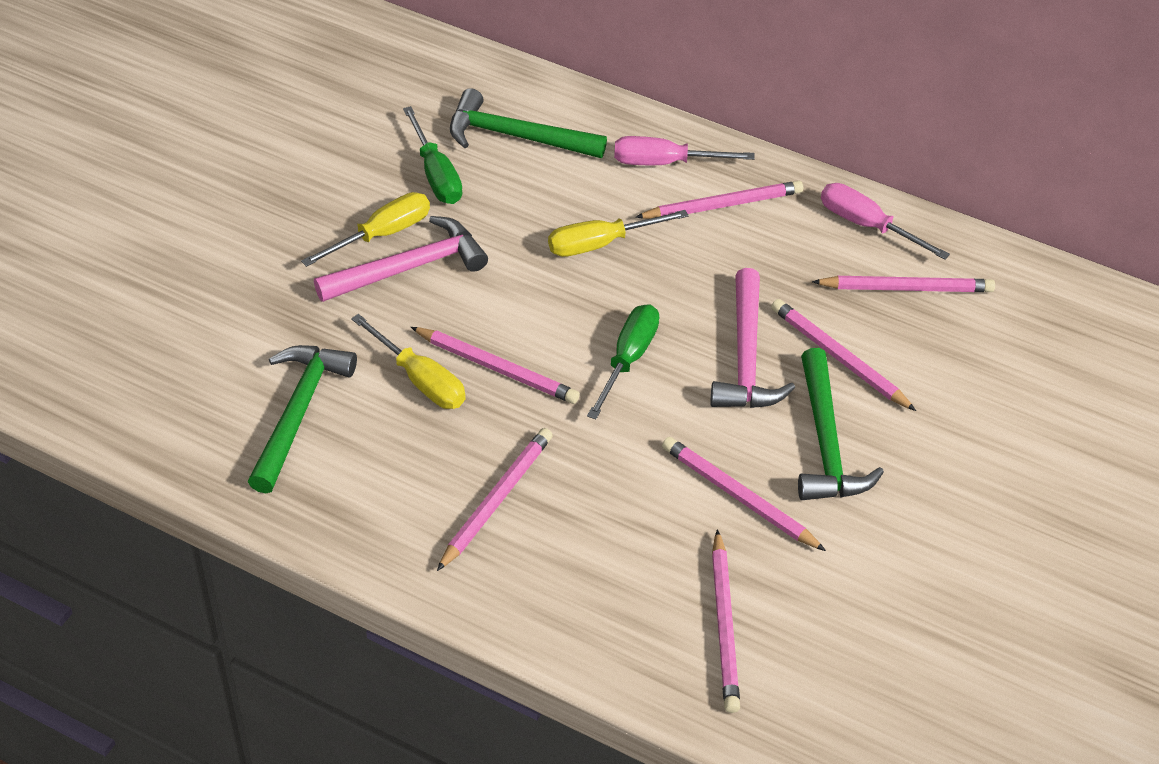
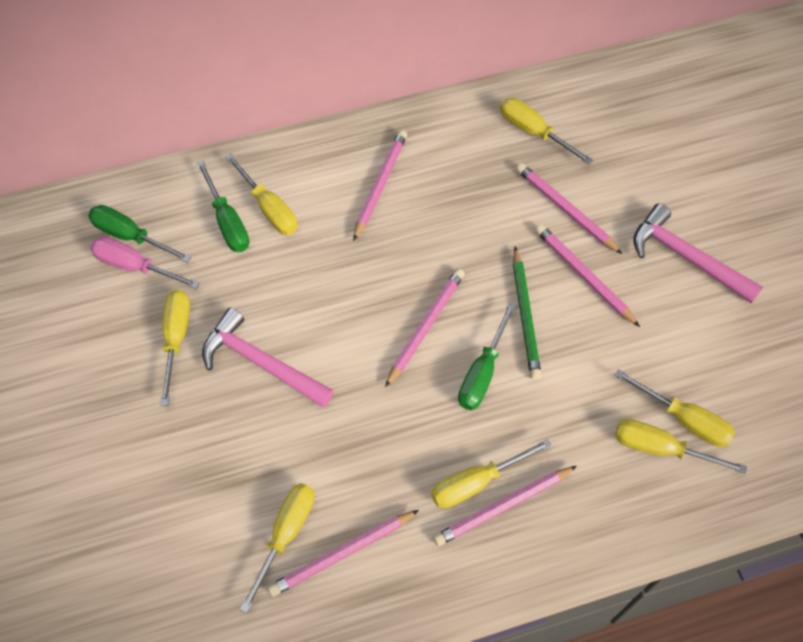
green hammer: [248,345,357,493] [450,88,607,158] [798,348,884,500] = 3 -> none = 0
green pencil: none = 0 -> [513,247,541,380] = 1
green screwdriver: [403,106,462,204] [587,304,659,420] = 2 -> [88,205,191,263] [197,161,249,252] [458,302,516,410] = 3
pink pencil: [411,327,580,404] [437,428,553,571] [635,181,803,219] [662,437,826,551] [712,529,740,713] [771,299,916,411] [812,276,995,292] = 7 -> [268,510,419,597] [353,130,407,241] [385,268,465,387] [433,466,577,546] [516,163,622,254] [535,224,640,327] = 6
pink screwdriver: [614,136,755,165] [821,183,950,260] = 2 -> [90,237,200,289] = 1
yellow screwdriver: [301,192,430,267] [351,314,465,409] [548,210,689,257] = 3 -> [160,290,190,406] [225,153,298,235] [239,483,315,613] [431,439,552,508] [500,98,593,165] [615,369,735,447] [615,419,747,474] = 7

